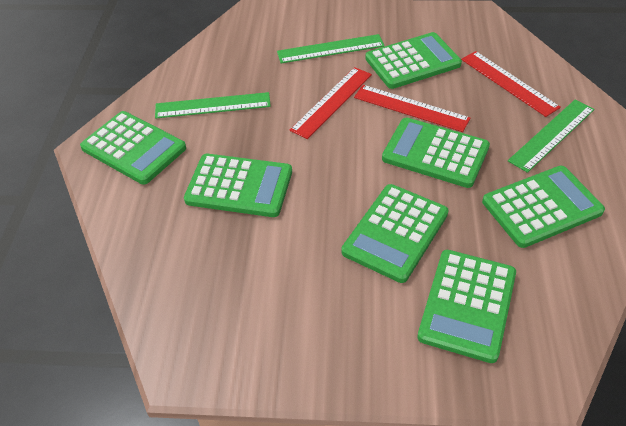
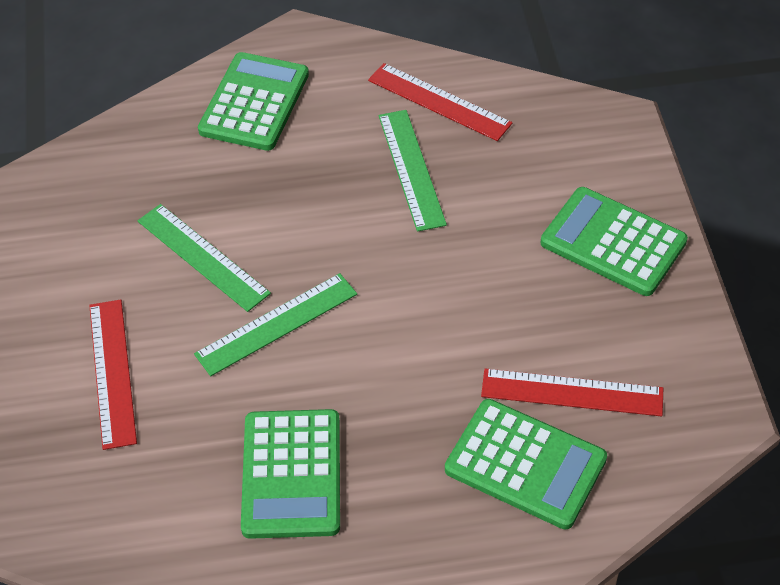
green calculator: [80,111,186,185] [184,154,292,217] [342,184,449,283] [365,32,462,89] [382,118,490,188] [417,250,516,363] [482,166,605,248] = 7 -> [198,52,309,151] [241,409,340,539] [445,399,607,530] [541,187,688,296] = 4

